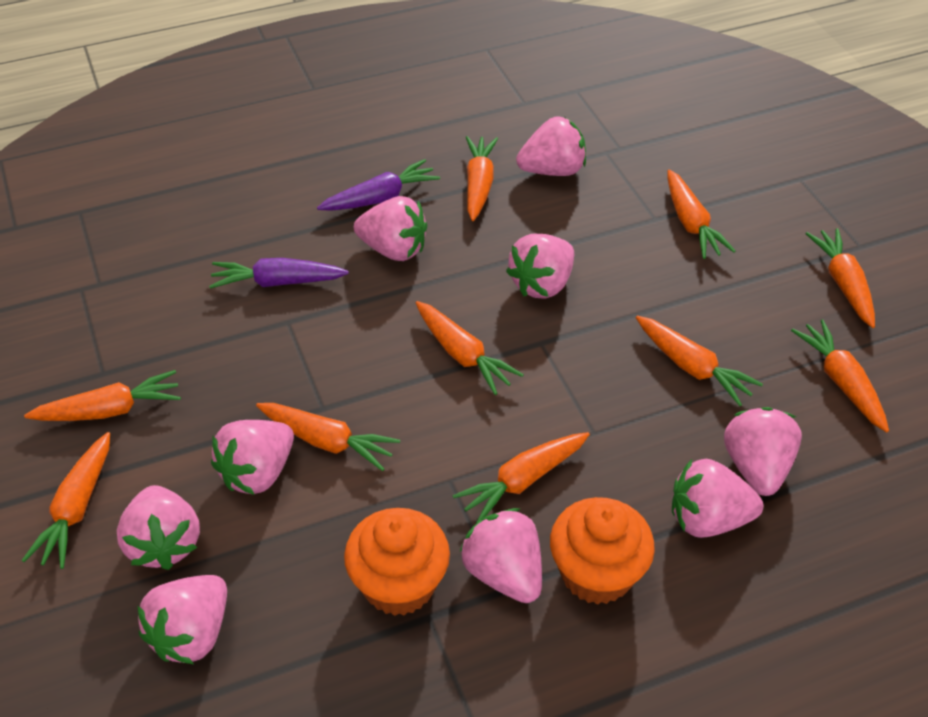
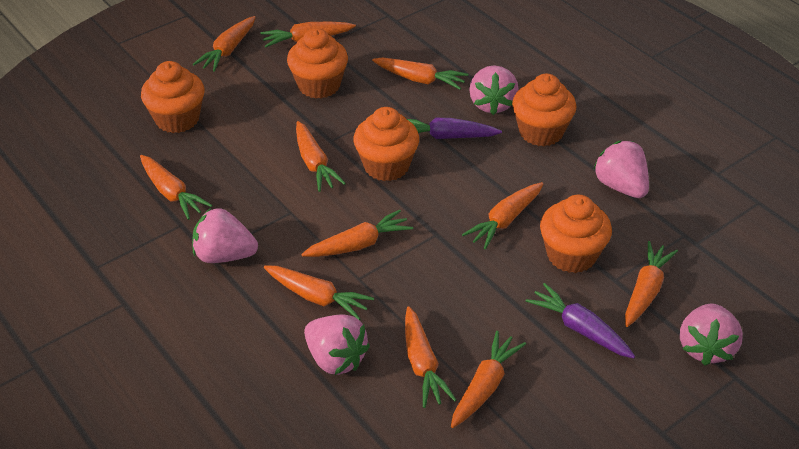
orange carrot: [21,432,110,569] [24,370,181,421] [256,403,400,471] [416,301,524,395] [452,432,590,523] [466,136,498,221] [636,316,763,406] [667,169,736,259] [791,320,889,432] [805,228,875,328] = 10 -> [140,155,212,220] [193,16,256,72] [261,22,356,47] [264,266,374,320] [296,121,346,192] [301,210,413,257] [372,57,468,90] [405,306,456,408] [451,331,526,428] [462,182,543,250] [625,241,678,327] = 11
orange cupcake: [344,508,450,616] [550,497,655,605] = 2 -> [141,61,204,133] [287,28,348,99] [353,107,419,181] [512,74,577,146] [540,195,612,273] = 5
pink strawberry: [117,485,200,570] [137,575,227,664] [211,420,294,495] [354,196,427,261] [460,508,542,603] [506,234,574,298] [516,117,586,176] [672,459,763,538] [724,407,802,496] = 9 -> [192,208,258,263] [304,314,370,375] [469,65,519,115] [594,141,649,198] [680,303,743,366] = 5

